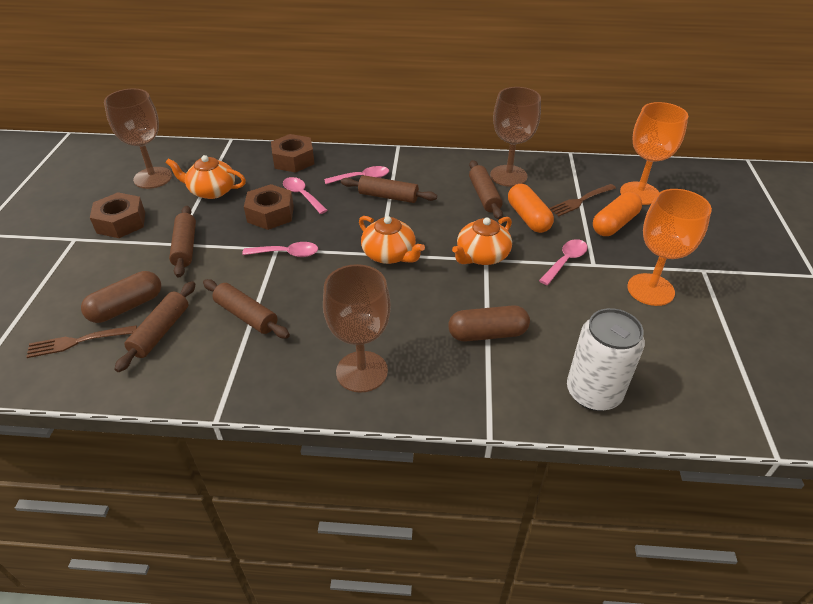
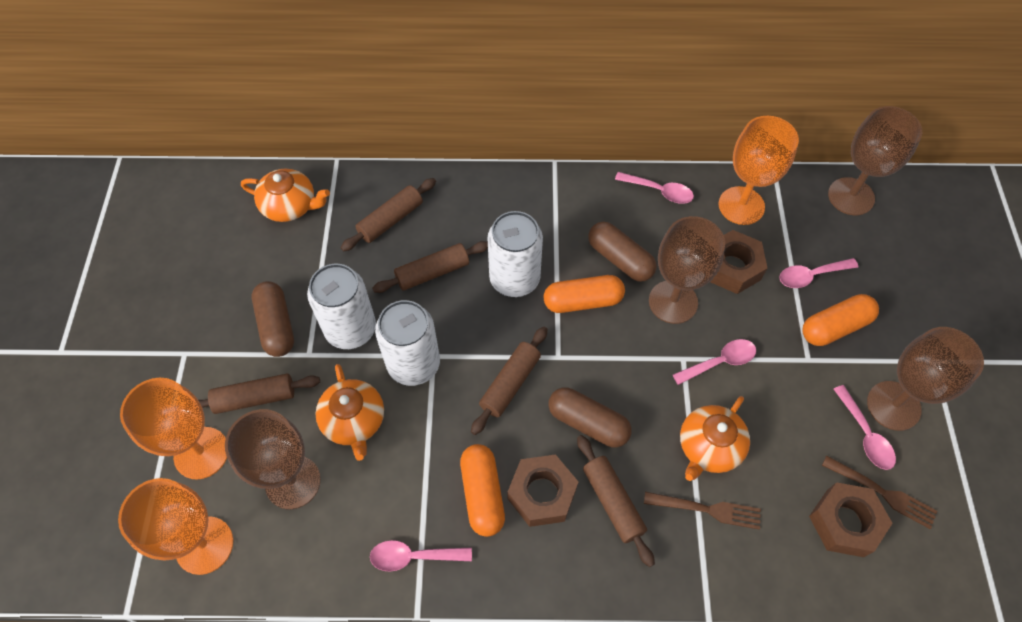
brown capsule: [81,271,161,323] [448,306,530,342] = 2 -> [252,281,294,357] [548,387,632,448] [588,222,657,282] = 3
brown goblet: [104,88,172,189] [323,264,391,393] [490,87,541,187] = 3 -> [225,409,321,509] [649,216,725,324] [828,106,922,215] [867,327,984,431] = 4
orange capsule: [508,184,554,233] [593,192,642,236] = 2 -> [460,444,505,537] [544,275,625,313] [802,294,879,346] = 3
orange goblet: [620,102,688,205] [627,189,712,306] = 2 -> [118,478,233,575] [120,378,227,480] [719,116,799,225] = 3
pink spoon: [242,242,318,257] [283,177,328,214] [324,166,389,184] [539,239,588,285] = 4 -> [370,540,472,572] [615,172,694,204] [673,339,756,385] [779,258,859,288] [833,385,896,470] = 5
white can: [567,308,645,411] = 1 -> [307,264,376,349] [375,300,440,386] [488,211,543,297] = 3

